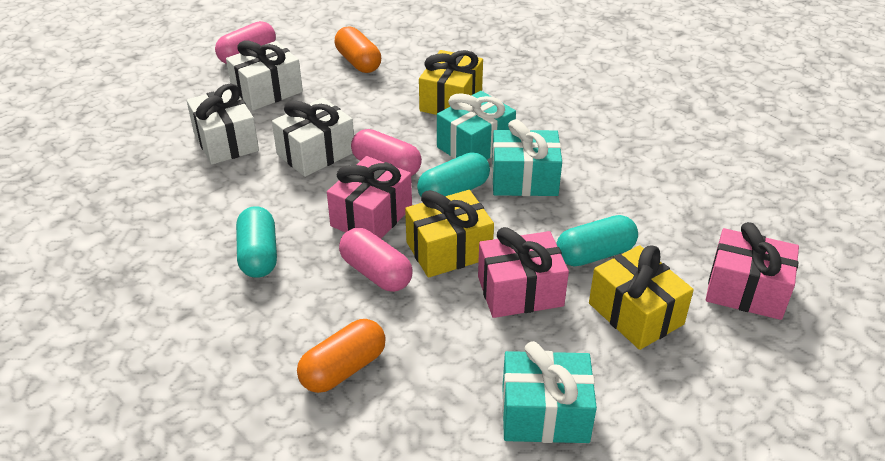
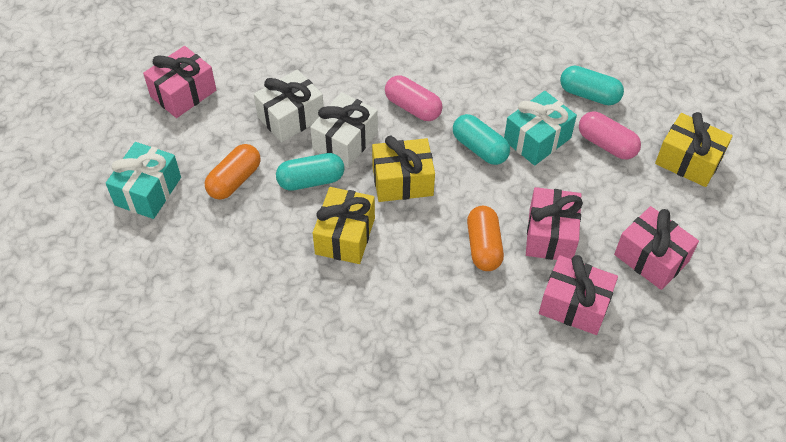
pink capsule: [215,21,276,64] [339,228,412,292] [351,129,422,176] = 3 -> [385,75,443,121] [579,111,641,160] = 2
pink gift: [327,156,412,239] [478,227,569,318] [706,222,799,320] = 3 -> [143,46,216,118] [526,187,583,260] [539,255,618,335] [614,206,699,290] = 4
turquoise gift: [437,91,516,159] [492,119,562,196] [502,341,597,443] = 3 -> [106,142,181,219] [504,91,577,166] = 2
white gift: [187,83,259,165] [226,41,303,111] [272,98,354,177] = 3 -> [254,69,324,142] [310,92,378,168] = 2

